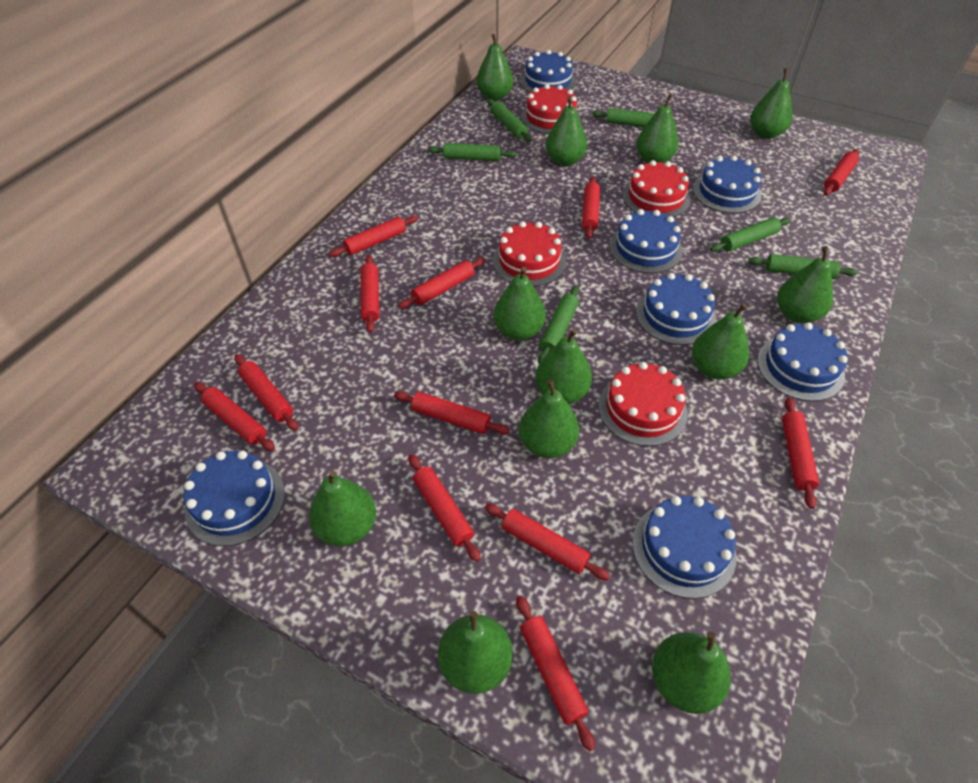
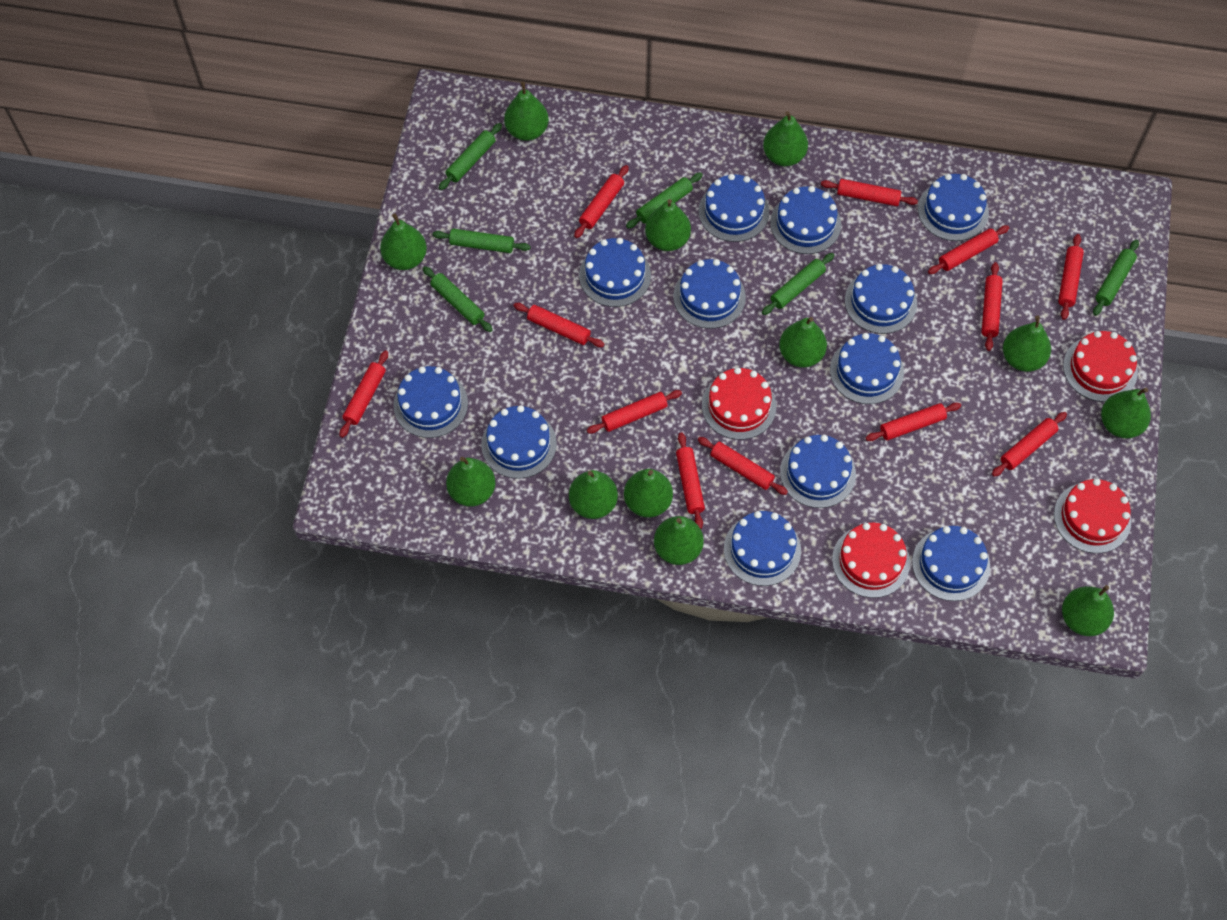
blue cake: [184,451,285,546] [520,50,576,93] [609,209,683,273] [632,496,737,599] [636,273,716,345] [693,155,762,213] [757,323,848,401] = 7 -> [393,366,468,438] [481,405,557,479] [579,238,651,307] [673,259,746,329] [699,174,769,242] [724,511,801,586] [770,186,841,254] [780,435,856,508] [830,333,904,404] [845,264,917,334] [912,526,990,601] [918,174,989,241] = 12

